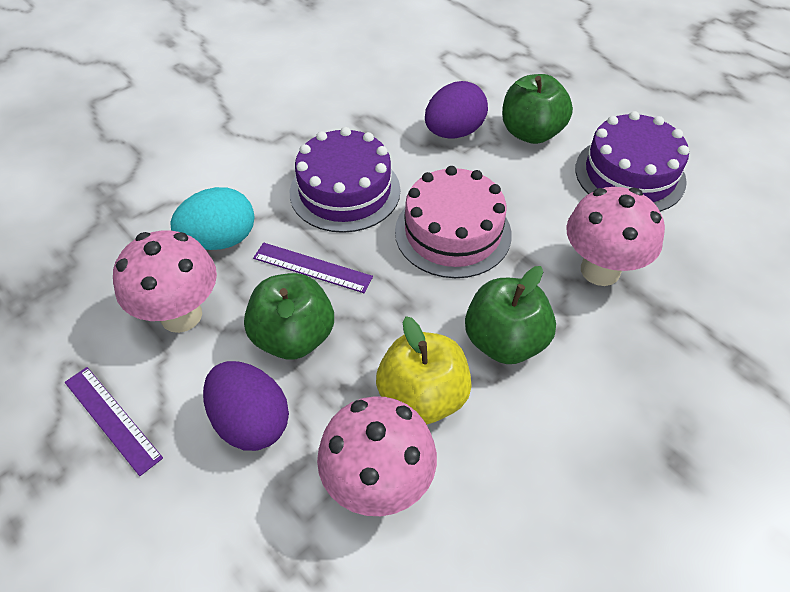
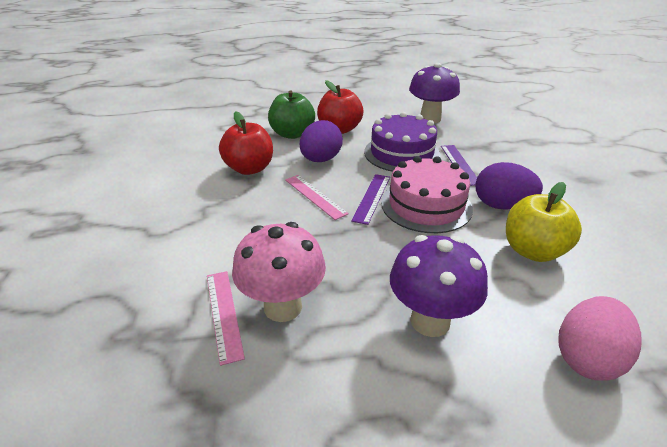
green apple: [244,273,334,359] [465,266,556,364] [502,74,573,144] = 3 -> [268,90,315,139] = 1
pink egg: none = 0 -> [558,296,642,381] = 1
pink mushroom: [113,230,217,333] [317,396,437,516] [566,187,665,286] = 3 -> [232,222,326,322] = 1
pink ruler: none = 0 -> [207,271,245,366] [285,175,349,220] = 2
purple cake: [290,127,400,233] [575,111,689,212] = 2 -> [364,112,441,172] = 1
purple mushroom: none = 0 -> [390,235,488,337] [409,63,460,123] = 2
red apple: none = 0 -> [219,111,273,175] [317,80,364,134] = 2
turquoise egg: [170,187,255,250] = 1 -> none = 0

